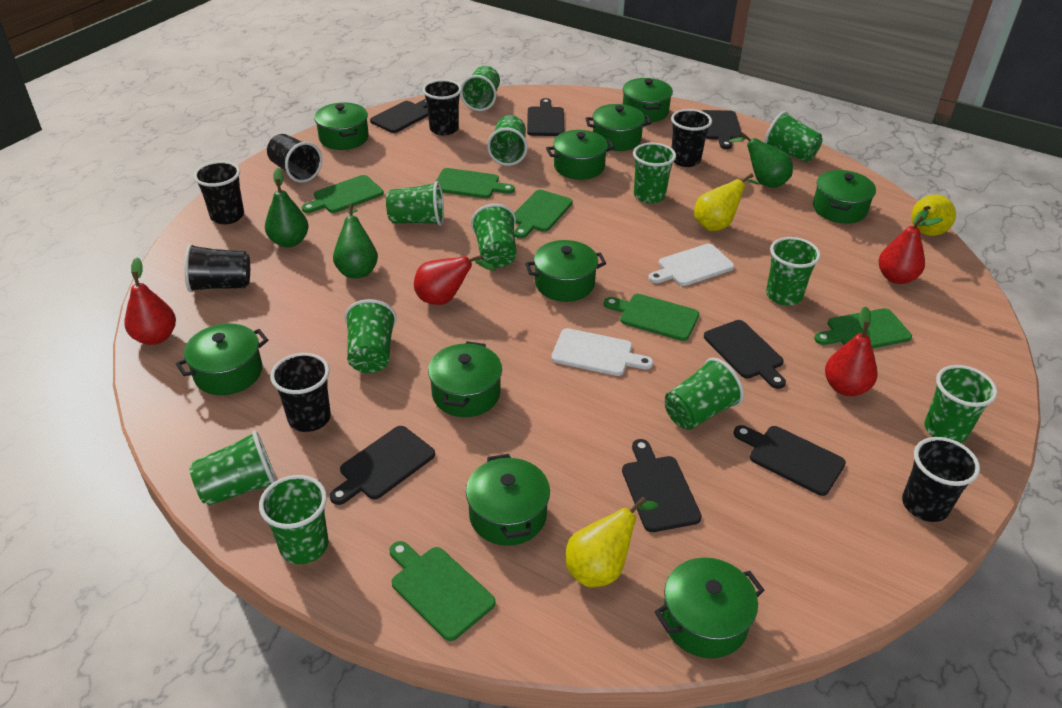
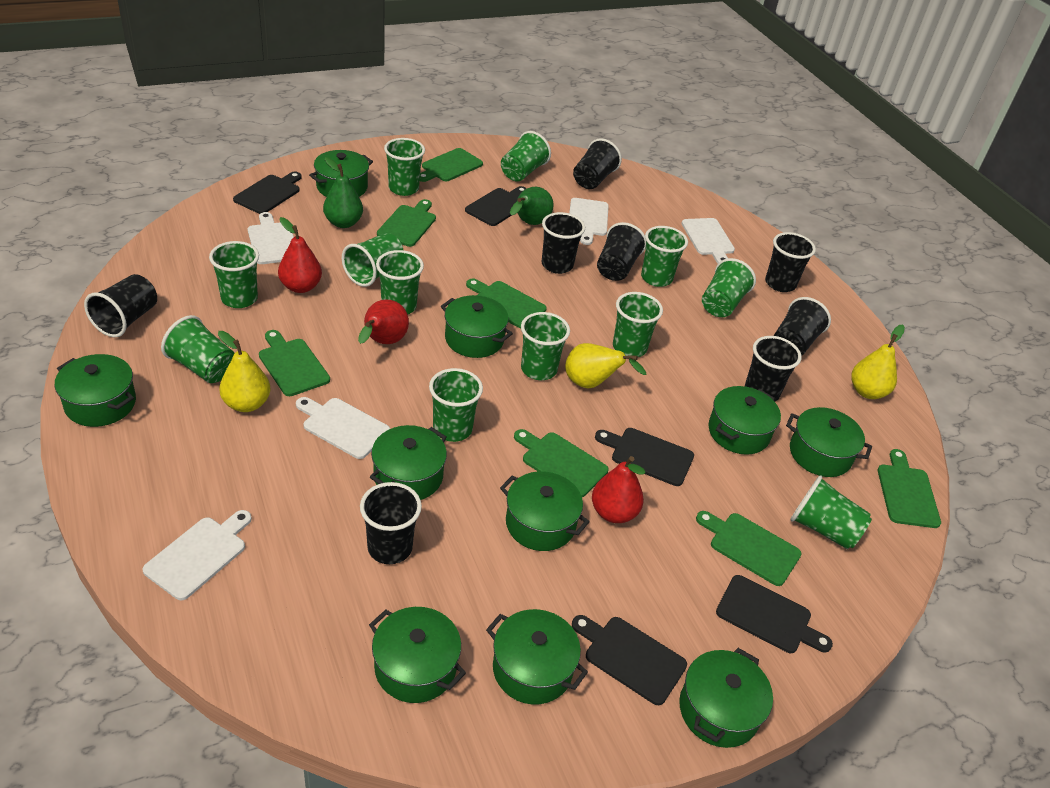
black cup: [184,244,250,292] [194,161,244,224] [267,134,322,183] [270,353,331,432] [422,80,462,136] [671,109,712,167] [902,437,980,522] = 7 -> [84,274,157,337] [360,482,422,564] [542,212,585,274] [573,138,622,189] [597,222,646,281] [745,336,801,402] [765,232,816,292] [774,297,831,356] = 8
black cutting board: [330,426,435,505] [370,99,428,133] [527,98,565,136] [622,439,702,532] [701,110,742,149] [704,320,786,389] [734,425,846,496] = 7 -> [233,172,302,214] [465,186,527,226] [572,615,687,705] [595,428,694,486] [716,575,833,653] = 5
green cutting board: [302,175,384,213] [389,541,496,641] [436,168,515,198] [514,190,573,238] [604,294,699,341] [814,308,912,349] = 6 -> [259,330,330,396] [377,199,436,247] [420,148,483,182] [466,278,547,328] [514,429,608,497] [696,511,802,586] [878,449,941,528] = 7
green pear: [265,168,309,247] [333,204,378,278] [729,132,793,188] = 3 -> [323,157,363,228] [510,187,554,225] = 2
red pear: [124,257,176,345] [414,255,496,305] [825,306,878,396] [879,216,943,284] = 4 -> [278,217,322,293] [358,300,409,344] [592,456,645,523] = 3
white cutting board: [551,328,653,376] [648,244,734,286] = 2 -> [143,510,252,600] [248,212,294,264] [296,397,390,459] [569,198,609,245] [681,218,735,264] = 5

